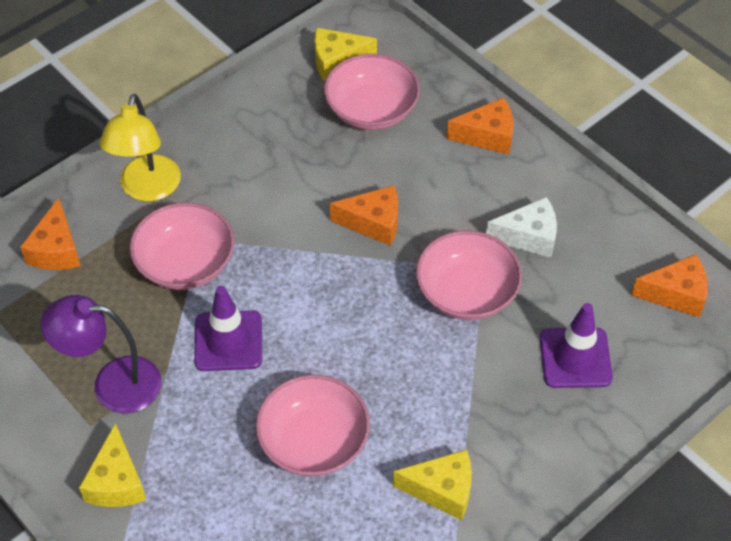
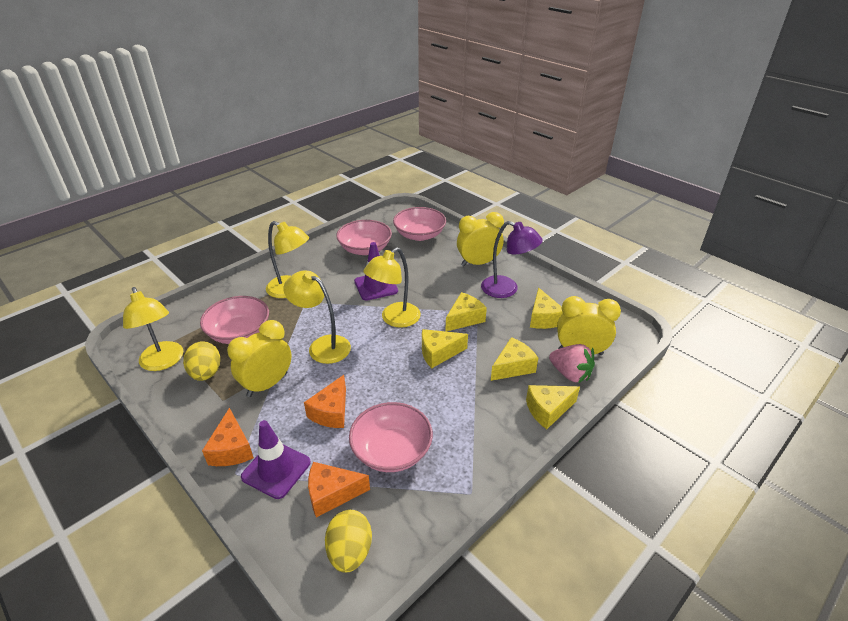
orange cheese: [20,198,81,270] [330,185,398,246] [446,97,513,155] [631,254,708,317] = 4 -> [202,408,254,466] [304,375,346,428] [308,462,370,517] = 3
pink strawberry: none = 0 -> [549,344,595,383] = 1
white cheese: [486,197,557,258] = 1 -> none = 0
yellow cheese: [79,423,146,507] [315,28,377,82] [393,449,472,520] = 3 -> [422,329,468,368] [445,292,487,332] [491,337,538,381] [526,385,580,429] [530,288,563,329] = 5
yellow clock: none = 0 -> [227,320,292,397] [457,212,504,266] [557,296,621,355] = 3
yellow egg: none = 0 -> [183,341,220,381] [325,510,372,573] = 2
yellow lamp: [100,94,181,201] = 1 -> [123,287,183,371] [266,221,309,298] [283,270,351,364] [363,247,421,328] = 4

